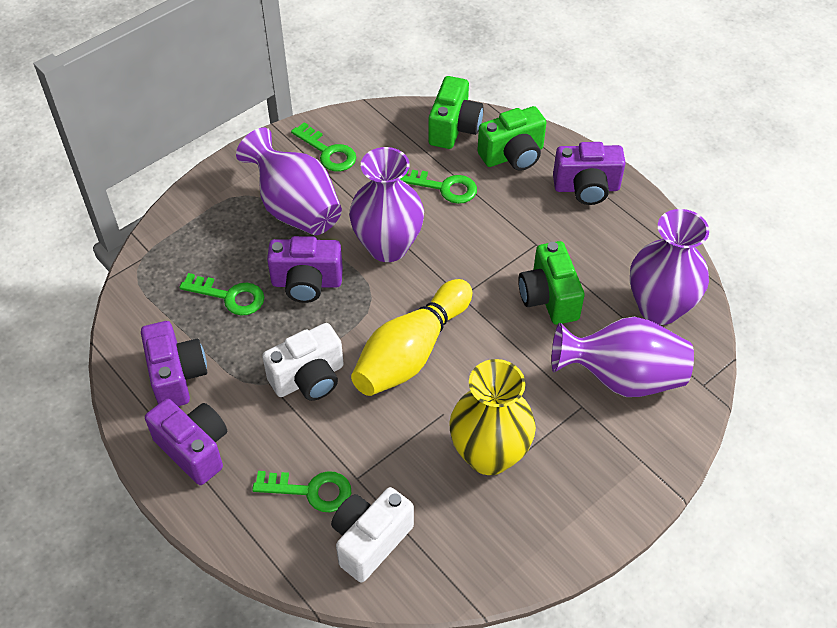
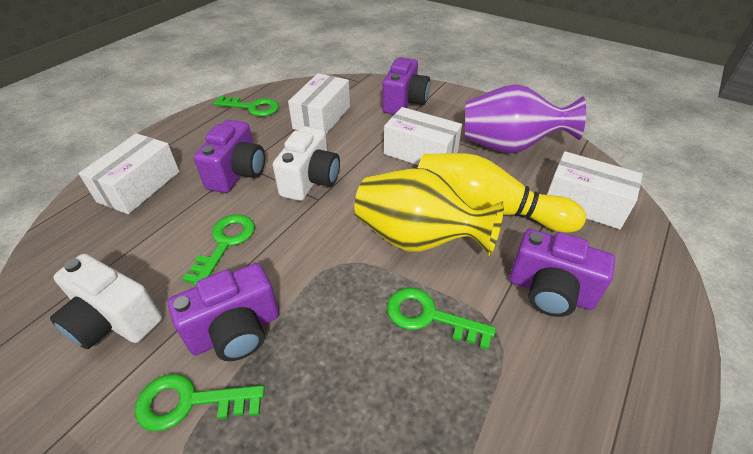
green camera: [428,76,483,149] [477,106,546,171] [518,241,585,325] = 3 -> none = 0
purple vase: [236,127,342,235] [349,147,424,262] [551,317,694,397] [630,209,709,325] = 4 -> [465,84,586,153] = 1
white box: none = 0 -> [79,133,180,214] [288,73,350,134] [384,107,462,165] [547,151,643,229] = 4

